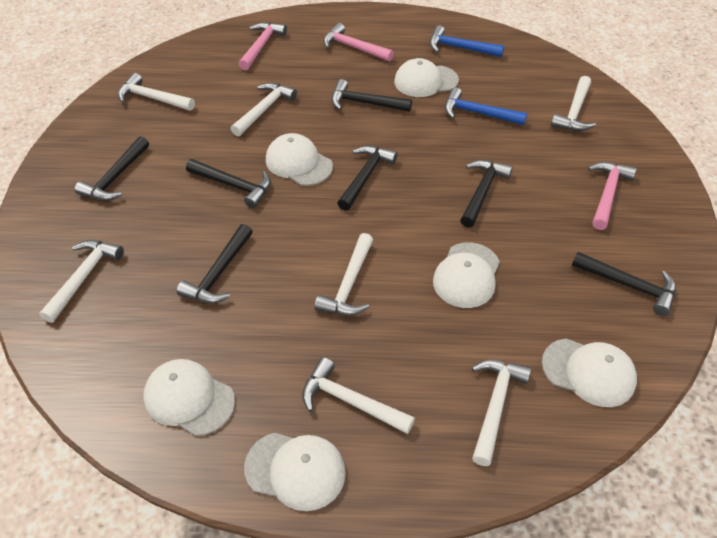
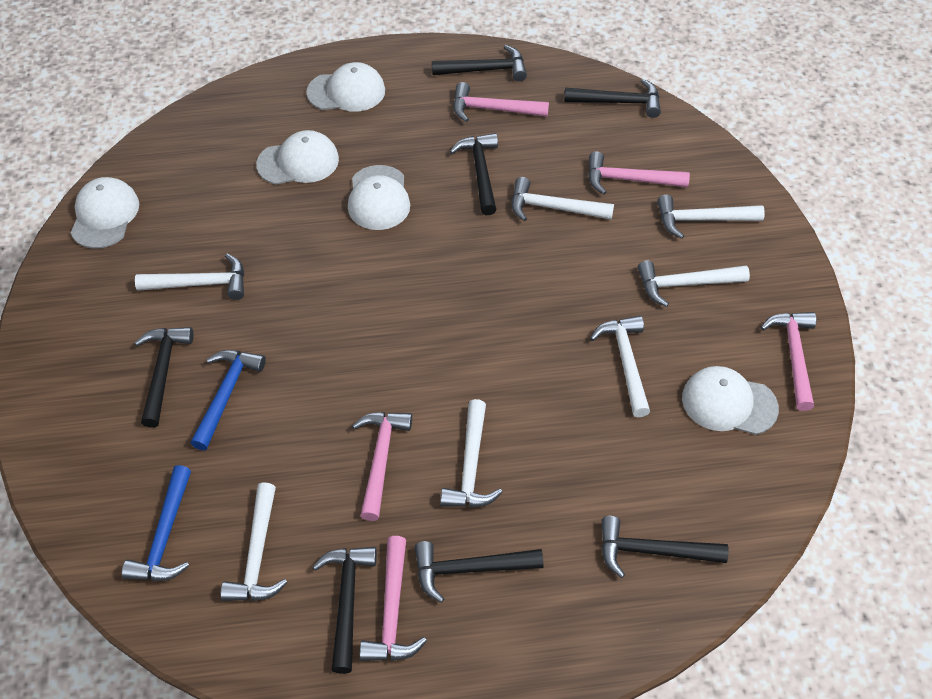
pink hammer: [238,22,287,70] [323,23,394,61] [588,162,637,230] = 3 -> [352,412,412,521] [359,536,427,661] [453,82,549,122] [588,152,690,194] [761,312,816,411] = 5
white cap: [143,359,235,436] [244,433,346,511] [266,133,333,186] [394,58,459,97] [433,242,500,308] [542,338,637,407] = 6 -> [71,177,139,249] [256,130,339,185] [306,62,385,112] [348,165,410,230] [682,366,779,435] = 5

